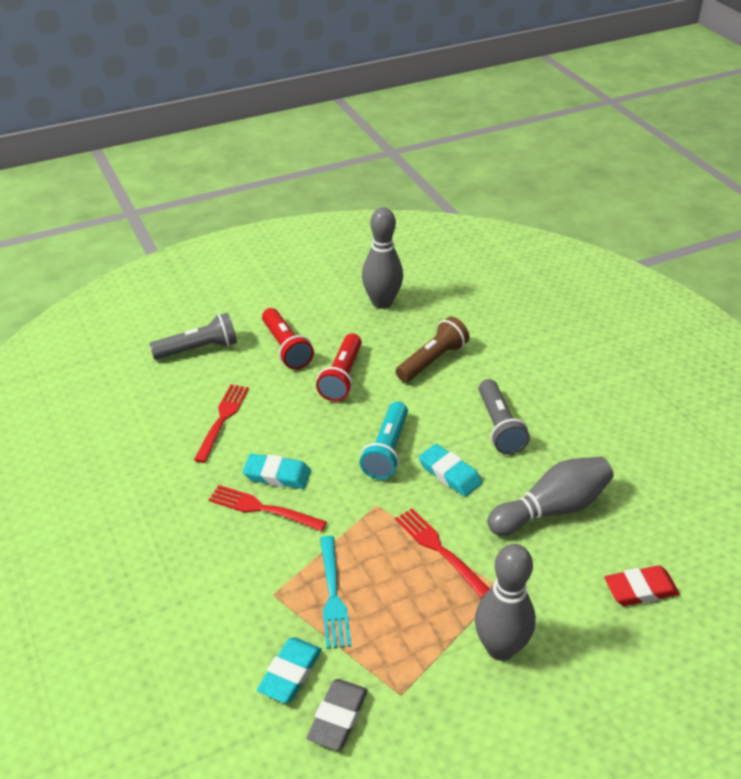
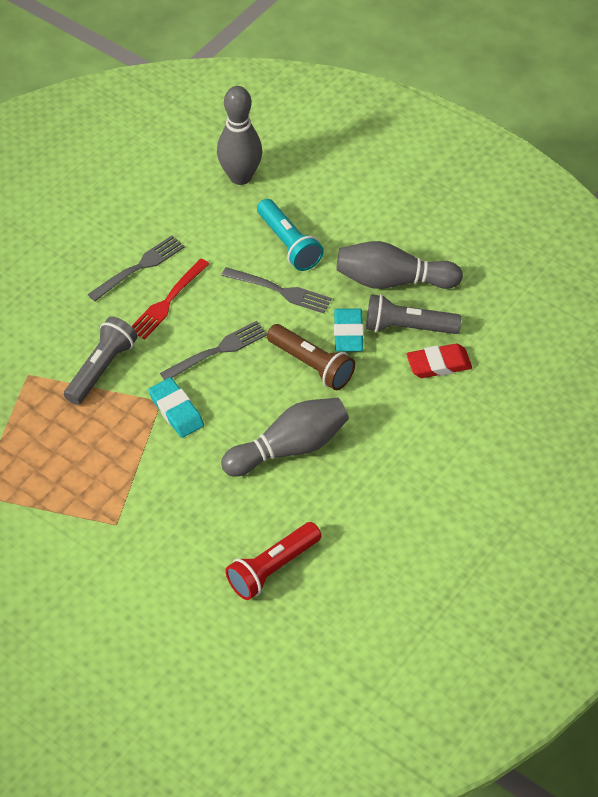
grey eraser: [307,679,368,751] = 1 -> none = 0
grey fork: none = 0 -> [88,235,185,301] [160,321,267,380] [222,267,332,313] = 3
red flashlight: [262,308,314,369] [316,333,362,401] = 2 -> [225,522,321,600] = 1
red fork: [194,384,249,463] [209,485,327,532] [395,508,490,598] = 3 -> [131,259,209,339] = 1
turquoise eraser: [243,453,311,489] [257,637,322,703] [419,444,482,497] = 3 -> [148,377,204,438] [334,308,364,351] = 2
turquoise fork: [320,536,351,649] = 1 -> none = 0

